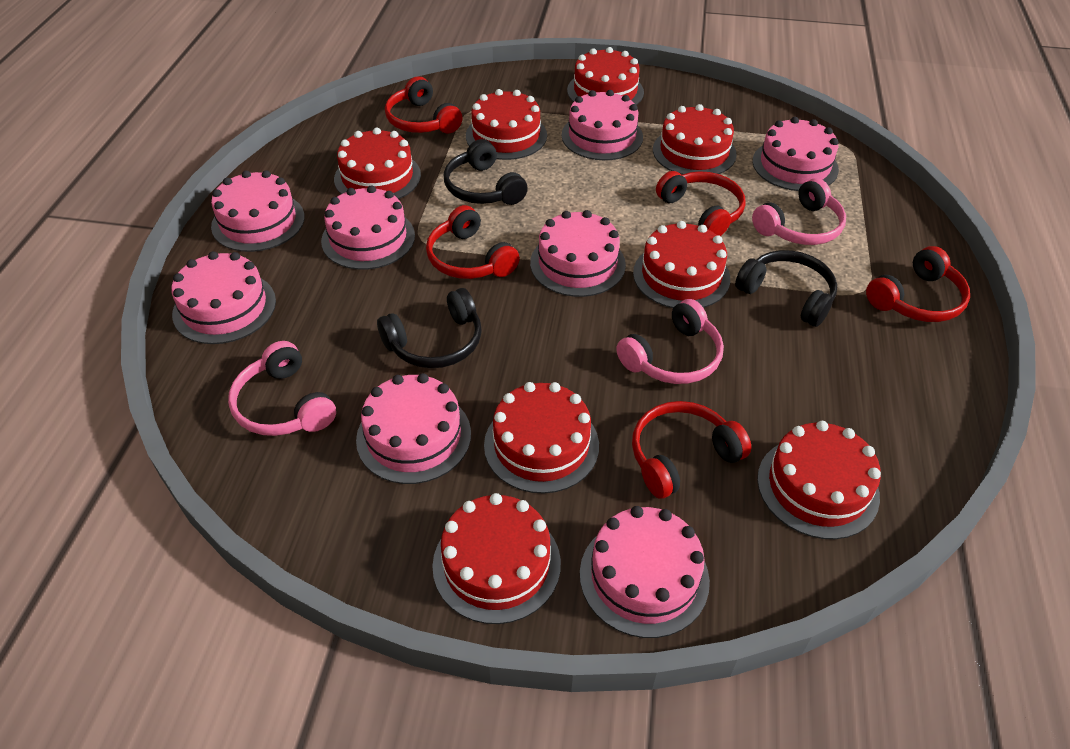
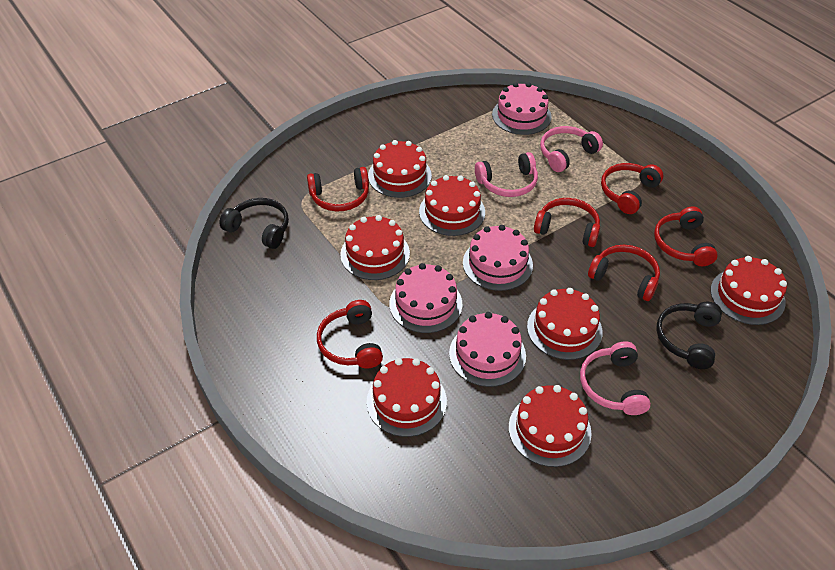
black headphones: [377,288,482,368] [444,139,528,205] [735,250,837,327] = 3 -> [219,198,289,249] [656,302,722,369] = 2
pink cake: [171,251,276,344] [211,170,305,252] [321,185,415,270] [356,373,471,484] [530,210,626,297] [561,90,643,160] [580,506,710,638] [753,117,839,191] = 8 -> [389,263,462,333] [449,312,526,387] [463,225,533,291] [492,82,552,135] = 4
red cake: [334,128,421,199] [432,493,561,624] [466,89,547,160] [484,382,599,494] [567,47,644,105] [633,221,730,308] [653,104,737,175] [757,421,881,539] = 8 -> [340,215,410,280] [367,358,447,437] [368,140,432,198] [419,175,485,236] [509,385,592,467] [527,288,603,360] [711,256,787,325] = 7
red headphones: [385,76,463,133] [426,205,520,279] [632,401,751,499] [656,171,746,236] [866,246,970,322] = 5 -> [307,167,369,212] [317,300,383,369] [534,198,600,247] [588,245,660,301] [601,163,664,214] [654,206,718,266] = 6

